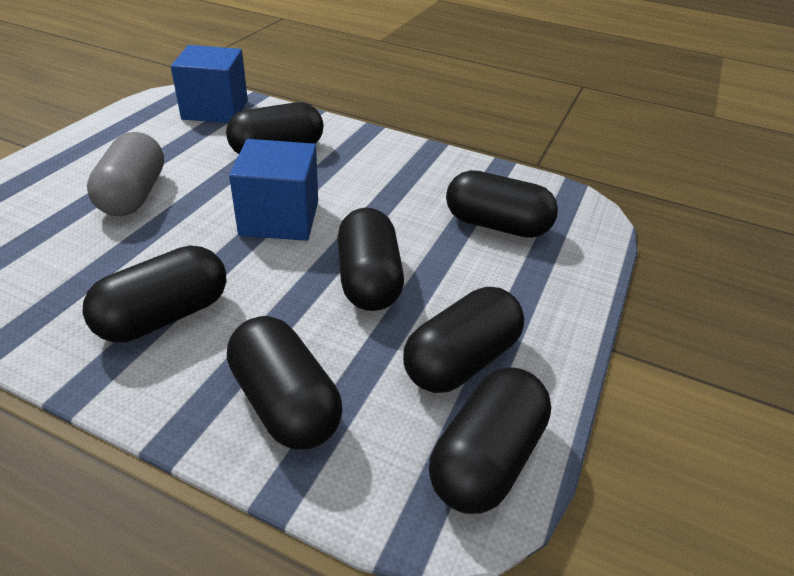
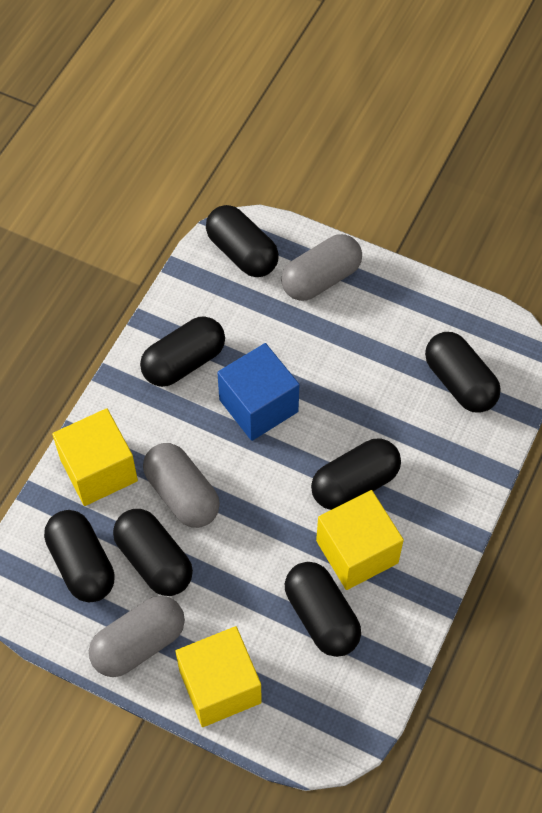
blue cube: [171,45,248,123] [229,139,318,241] = 2 -> [217,343,299,441] = 1
grey capsule: [87,132,164,216] = 1 -> [89,596,185,677] [143,443,220,528] [281,234,362,301] = 3
yellow cube: none = 0 -> [52,408,138,506] [176,626,262,727] [316,490,404,590] = 3

